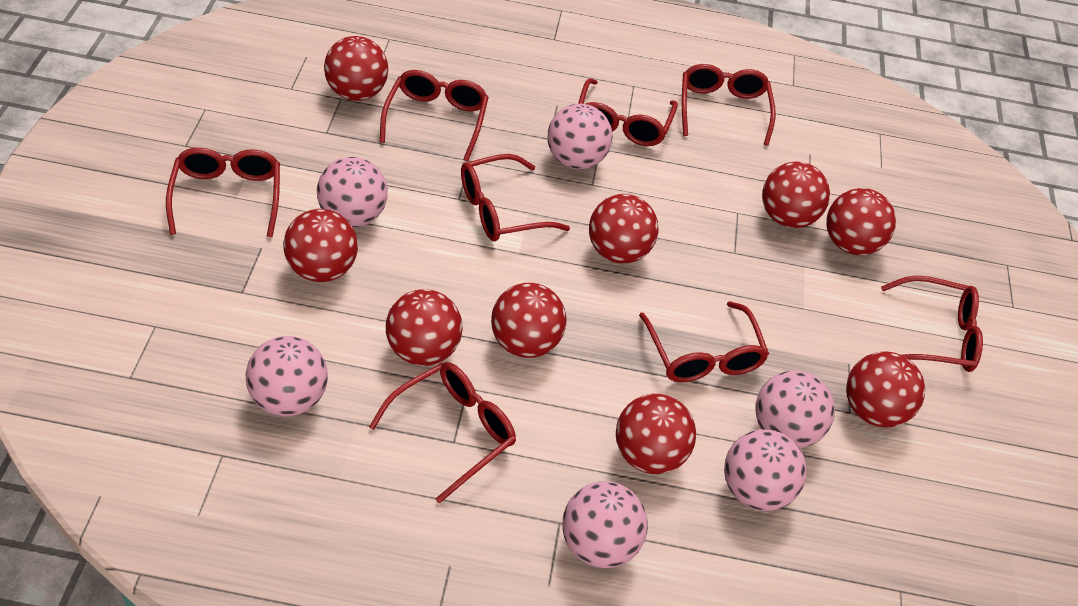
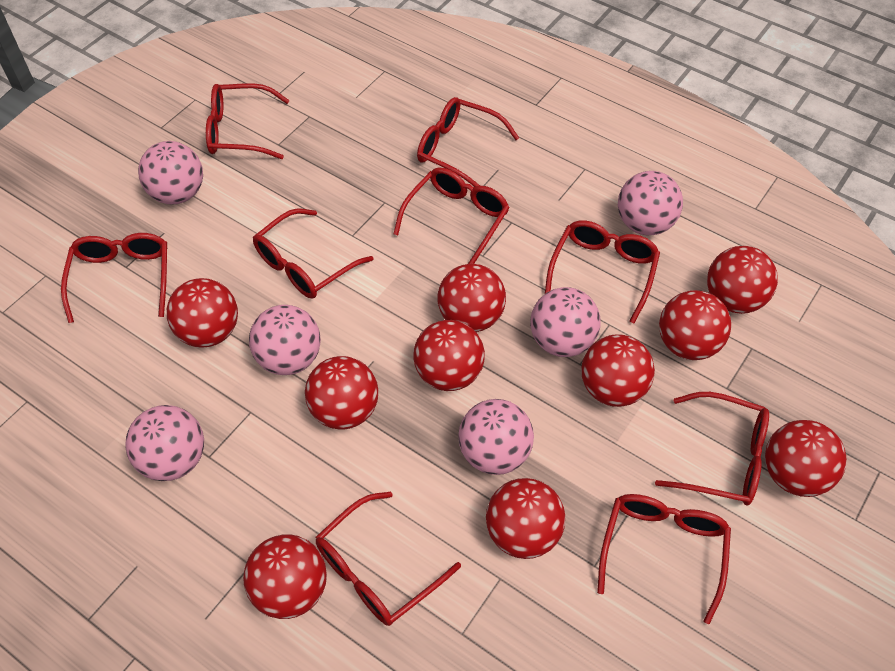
red ball: [283,209,358,282] [324,36,388,101] [386,289,463,366] [491,283,566,358] [589,194,659,264] [616,394,696,474] [762,162,830,228] [826,188,896,255] [846,352,925,427] = 9 -> [167,278,238,348] [243,534,327,619] [305,356,378,429] [413,320,485,391] [437,264,506,332] [486,478,565,559] [581,334,655,407] [659,290,731,360] [707,246,778,314] [765,420,847,497] = 10
red glasses: [166,148,280,237] [369,362,516,504] [380,70,489,161] [461,154,570,241] [578,78,678,146] [639,301,769,382] [682,64,776,146] [881,275,983,372] = 8 -> [61,233,167,323] [206,83,290,159] [253,208,374,299] [316,492,461,626] [393,167,510,264] [417,97,519,187] [545,221,660,323] [597,494,731,624] [655,392,769,505] = 9

